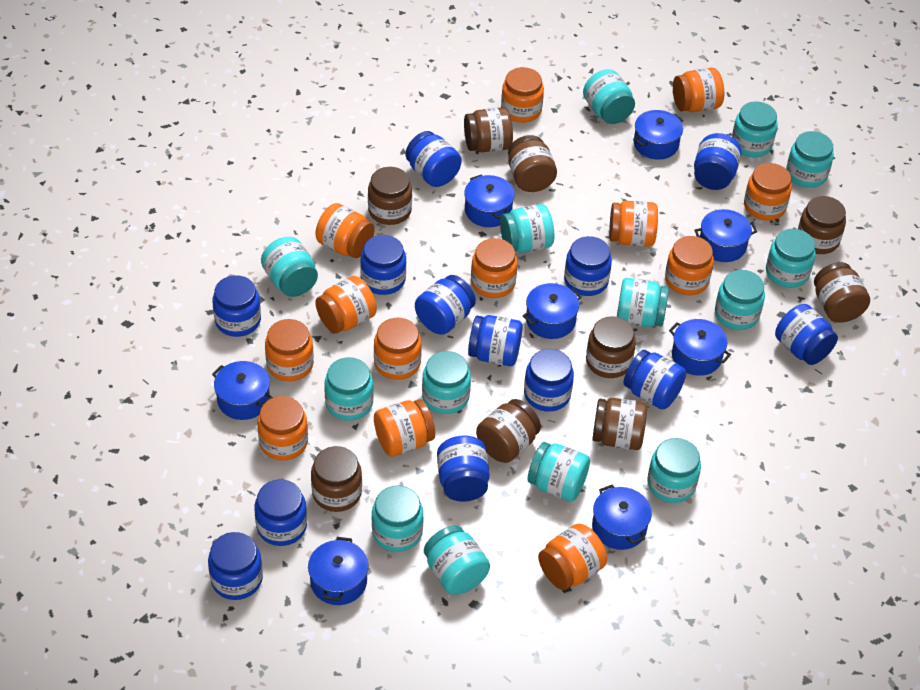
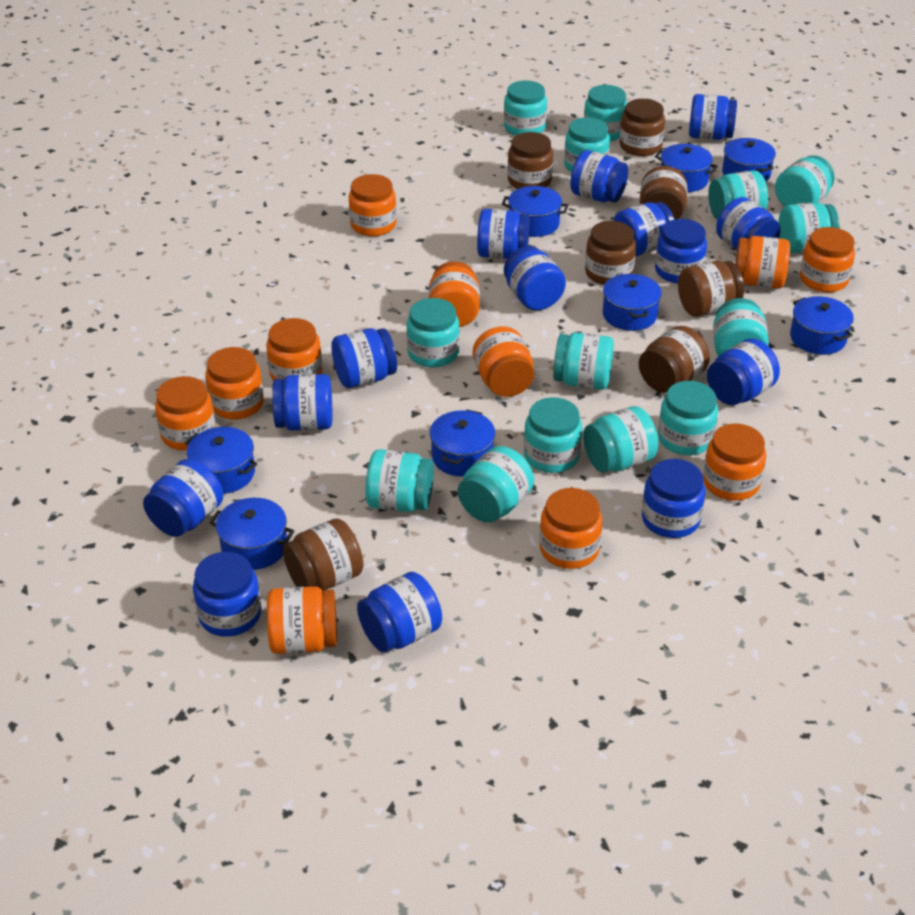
blue jar: [208,532,263,600] [213,275,261,337] [254,479,307,546] [360,235,406,295] [405,131,462,187] [415,275,476,335] [437,435,490,502] [468,315,523,366] [524,349,574,412] [564,236,612,296] [623,350,686,410] [694,133,742,190] [775,304,838,365] = 13 -> [143,459,223,537] [193,552,261,637] [272,374,332,431] [331,328,397,388] [357,572,442,652] [477,209,530,259] [504,246,566,311] [570,150,628,203] [613,202,674,257] [642,459,705,538] [655,219,707,283] [689,94,737,140] [707,338,780,405] [716,197,781,250] = 14
brown jar: [311,446,362,512] [368,167,412,225] [464,107,513,152] [476,399,541,463] [508,135,557,192] [586,316,636,378] [592,398,647,450] [798,196,846,254] [814,262,870,322] = 9 -> [283,519,364,591] [508,132,553,189] [585,221,636,285] [620,99,665,156] [639,326,710,393] [640,166,688,219] [678,261,744,317] = 7
orange jar: [257,396,308,461] [265,319,314,381] [315,276,377,333] [316,203,375,258] [374,318,422,380] [374,399,435,457] [471,238,518,298] [501,67,544,123] [538,524,607,590] [609,201,658,247] [665,236,714,295] [673,68,724,112] [744,163,792,220] = 13 -> [155,376,216,451] [206,347,264,420] [266,318,322,381] [267,586,337,654] [349,174,396,236] [428,261,480,327] [473,326,534,397] [539,488,603,569] [703,424,766,501] [735,236,790,289] [800,227,855,292] = 11

